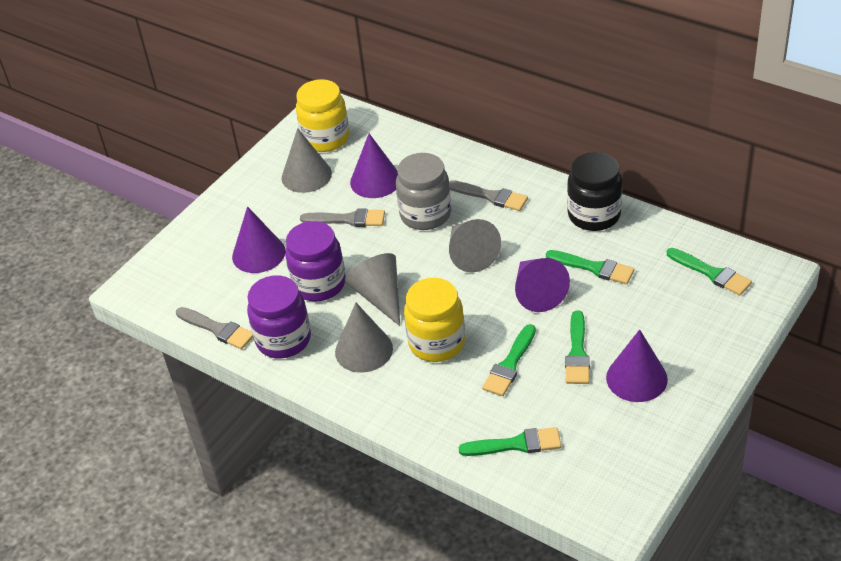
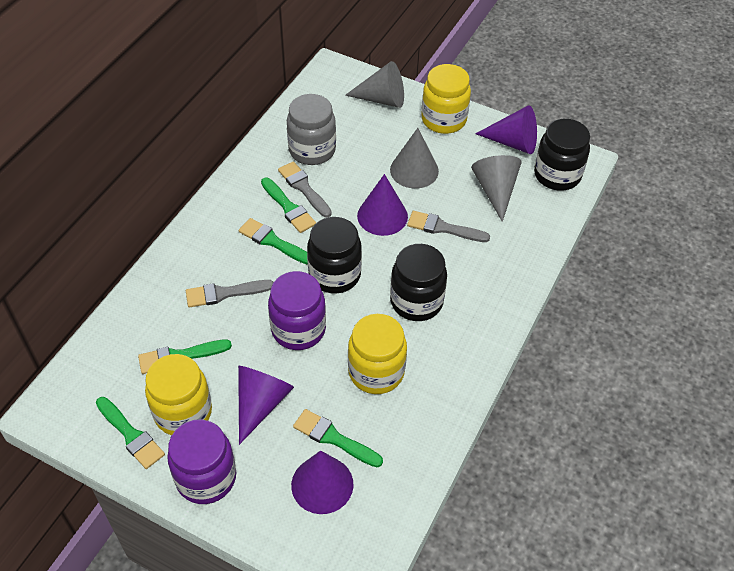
black jar: [567,152,622,231] = 1 -> [307,217,362,293] [390,244,447,321] [534,119,590,191] = 3
grey cone: [282,128,332,193] [335,303,393,373] [345,253,400,326] [449,219,501,272] = 4 -> [345,61,404,108] [390,128,439,189] [471,155,521,222] = 3
yellow jar: [296,79,349,152] [404,278,465,362] = 2 -> [145,354,212,435] [348,314,407,394] [421,64,471,134] = 3

